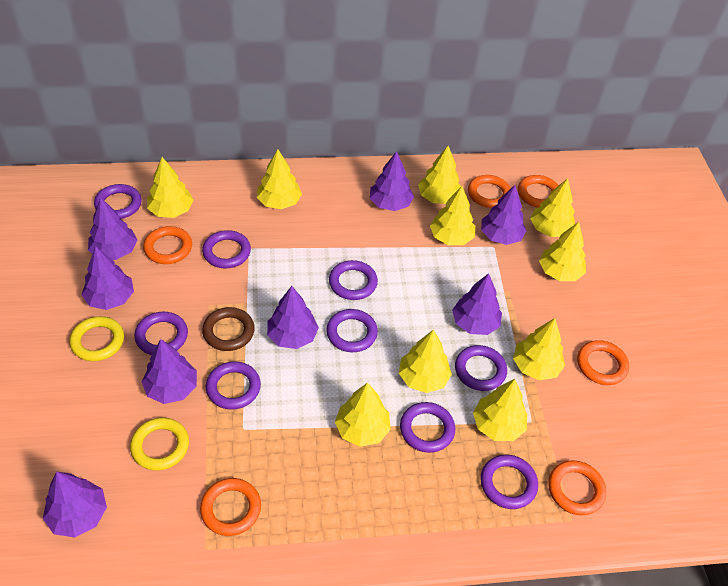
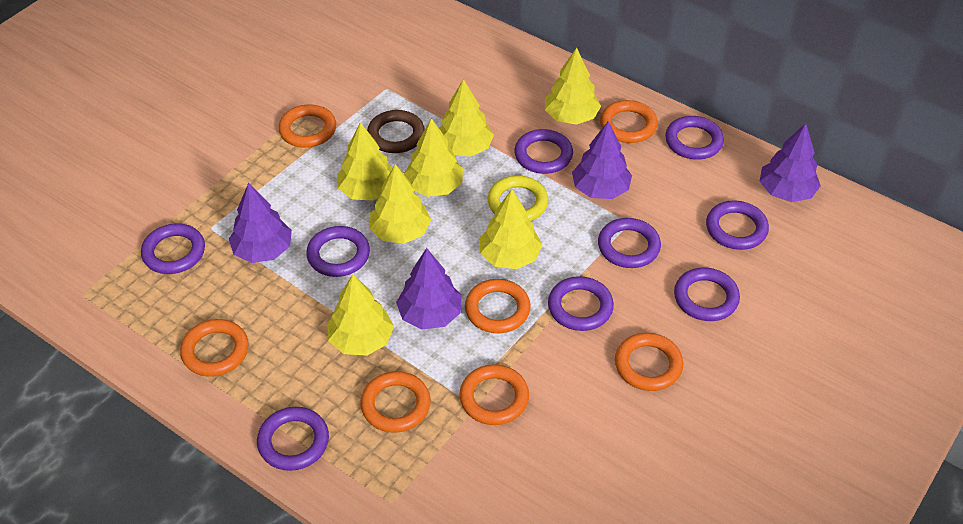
orange ring: [143,226,192,264] [200,478,261,536] [468,175,511,208] [518,175,559,208] [548,460,606,515] [577,340,629,385] = 6 -> [180,319,249,377] [278,104,336,148] [360,371,431,433] [459,364,529,425] [465,279,531,333] [600,100,658,143] [615,333,683,391] = 7
purple tree: [43,472,107,538] [81,246,134,310] [88,198,137,260] [141,339,197,404] [267,286,319,349] [370,151,414,211] [452,273,502,335] [481,185,527,245] = 8 -> [229,183,292,263] [396,248,462,329] [572,121,632,199] [759,123,821,202] = 4
yellow ring: [69,316,124,361] [130,418,189,471] = 2 -> [488,176,549,221] = 1
yellow tree: [147,157,194,218] [257,149,302,209] [335,382,391,447] [399,329,452,393] [418,146,461,204] [430,186,475,245] [473,379,527,441] [513,318,565,380] [530,178,575,237] [539,222,586,281] = 10 -> [328,274,394,356] [337,122,392,201] [370,164,431,244] [404,118,463,197] [439,79,494,156] [480,189,542,269] [545,48,601,125] = 7

